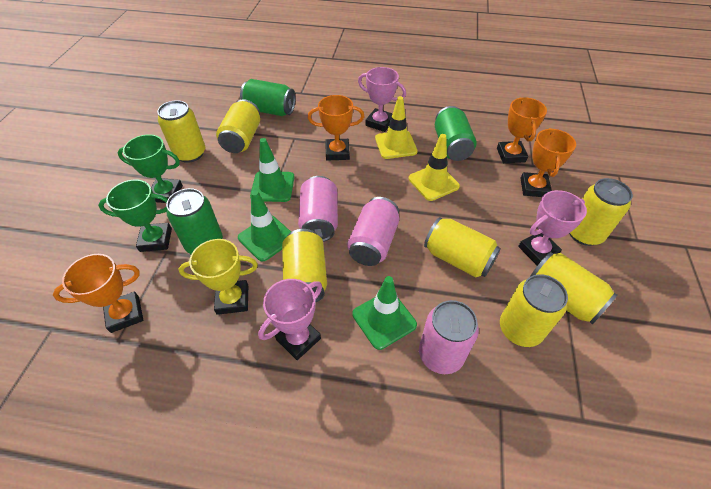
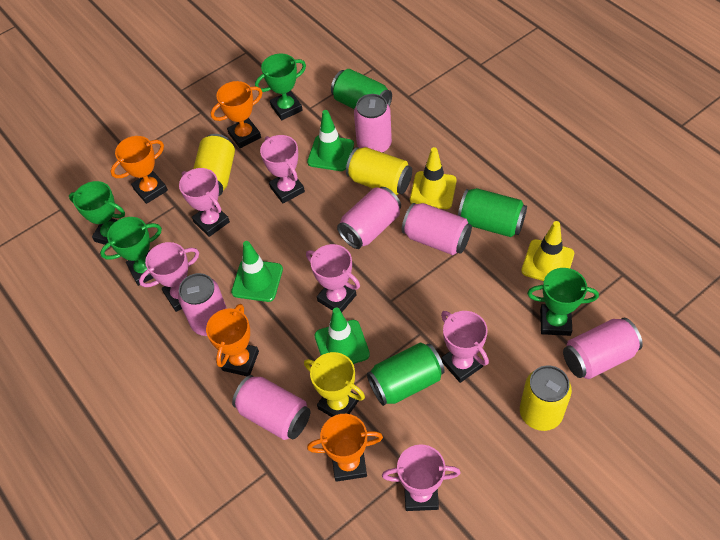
green trophy: [98,180,172,252] [118,134,183,203] = 2 -> [69,181,125,247] [100,217,162,286] [255,54,306,120] [527,268,599,336] = 4
pink can: [298,176,338,242] [347,197,399,266] [419,300,479,374] = 3 -> [178,273,227,336] [232,375,310,440] [337,187,401,249] [354,94,392,153] [402,203,472,255] [563,318,643,379] = 6
pink trophy: [258,279,322,360] [358,67,406,132] [518,190,587,266] = 3 -> [139,242,199,312] [179,168,230,237] [260,135,305,203] [306,244,360,312] [382,444,461,511] [441,311,489,383] = 6
yellow can: [157,100,206,163] [216,99,260,153] [282,229,327,302] [424,217,501,277] [500,274,568,347] [530,252,617,324] [569,178,633,246] = 7 -> [193,134,235,196] [346,147,412,195] [520,365,572,431] = 3

